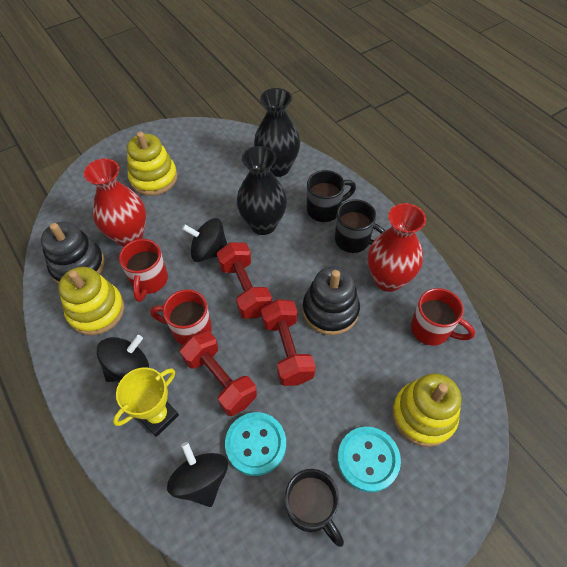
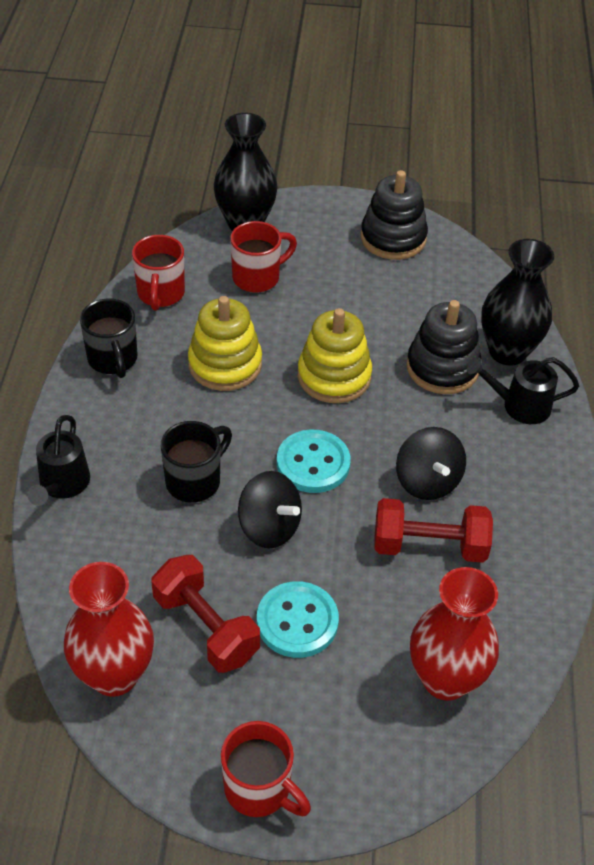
black mug: [285,469,344,547] [307,170,356,222] [335,199,385,253] = 3 -> [80,298,137,378] [161,421,232,503] = 2
black spinning top: [96,335,149,382] [167,442,228,507] [182,218,227,262] = 3 -> [238,471,302,549] [396,427,466,500] = 2
black watering can: none = 0 -> [27,415,90,506] [467,357,579,424] = 2
red dumbbell: [180,331,257,416] [217,242,272,319] [261,299,316,386] = 3 -> [151,555,260,673] [374,498,493,563] = 2
yellow stacking toy: [58,267,124,335] [127,132,177,196] [392,373,461,447] = 3 -> [188,296,262,391] [298,308,372,403] = 2
yellow trophy: [113,367,179,437] = 1 -> none = 0

